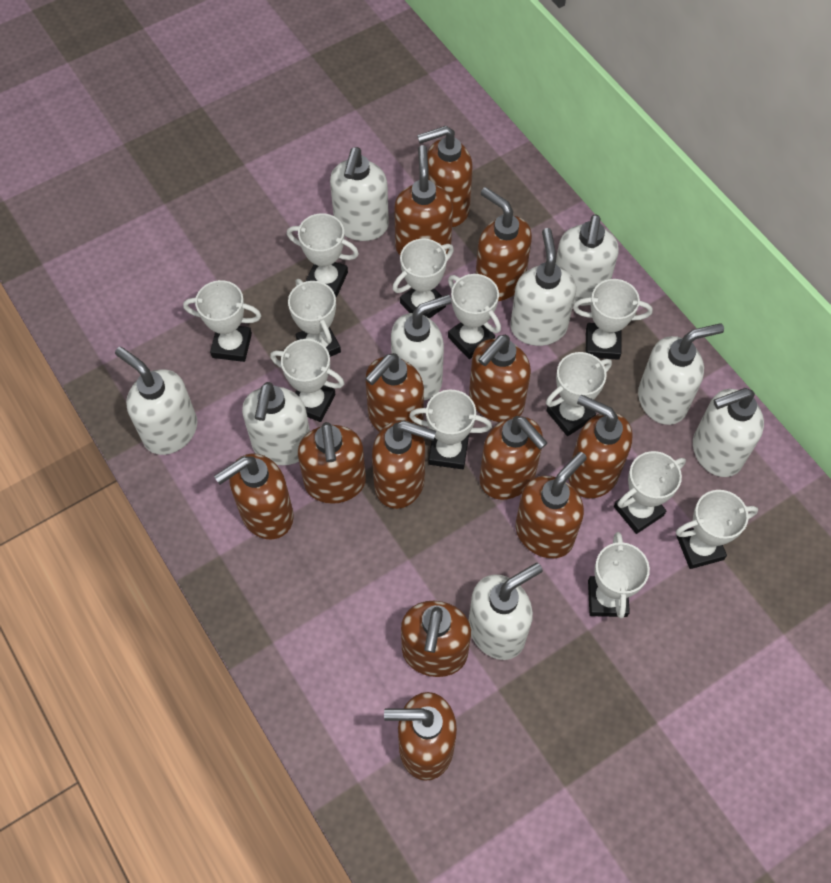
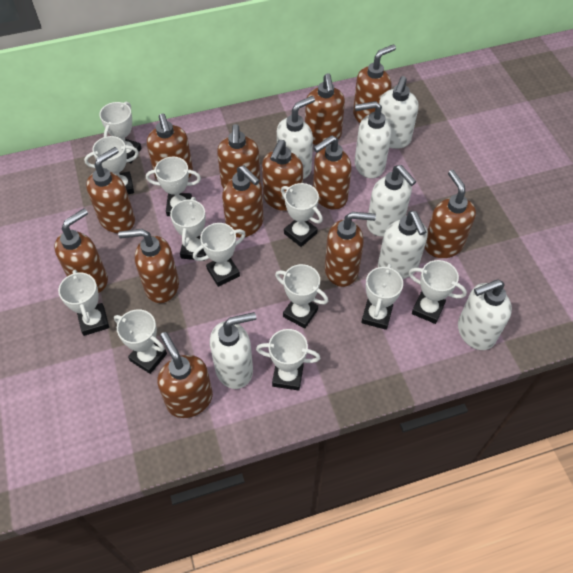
white soap dispenser: [115,347,197,455] [242,382,310,465] [330,147,389,241] [391,295,452,400] [469,563,543,660] [510,228,576,346] [556,215,619,306] [638,323,724,425] [693,388,764,477] = 9 -> [210,312,256,389] [277,96,315,179] [355,101,391,178] [367,165,416,237] [378,211,428,279] [379,76,419,149] [458,279,512,350] = 7

